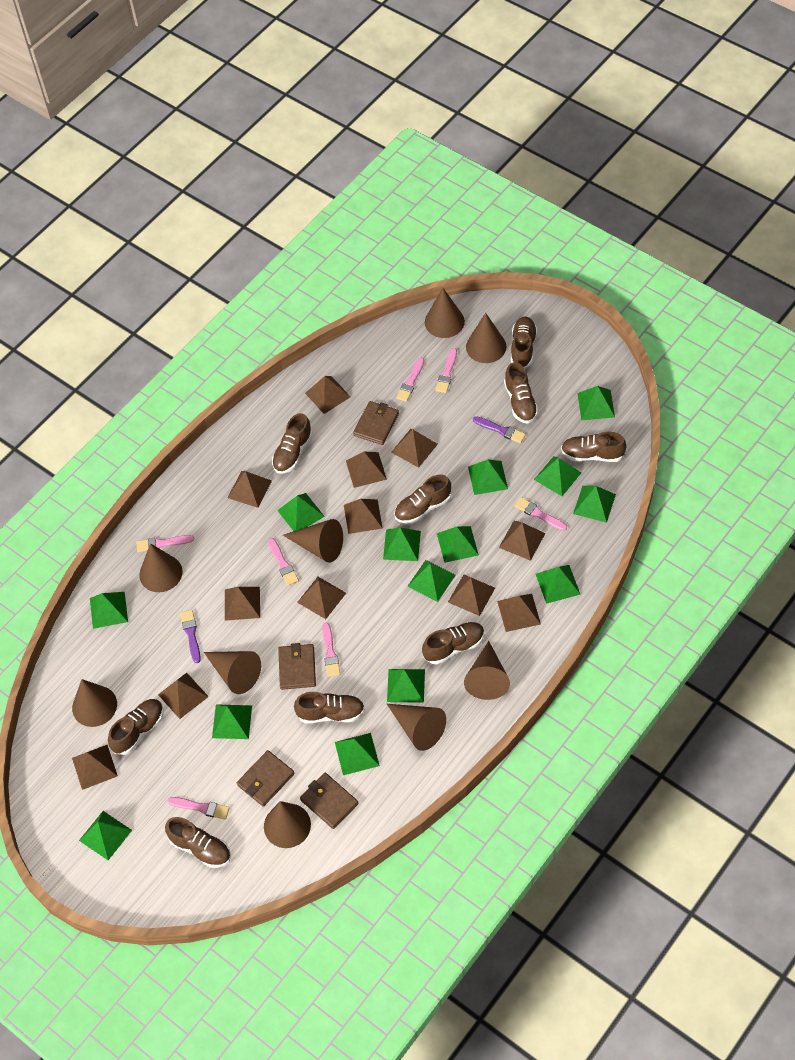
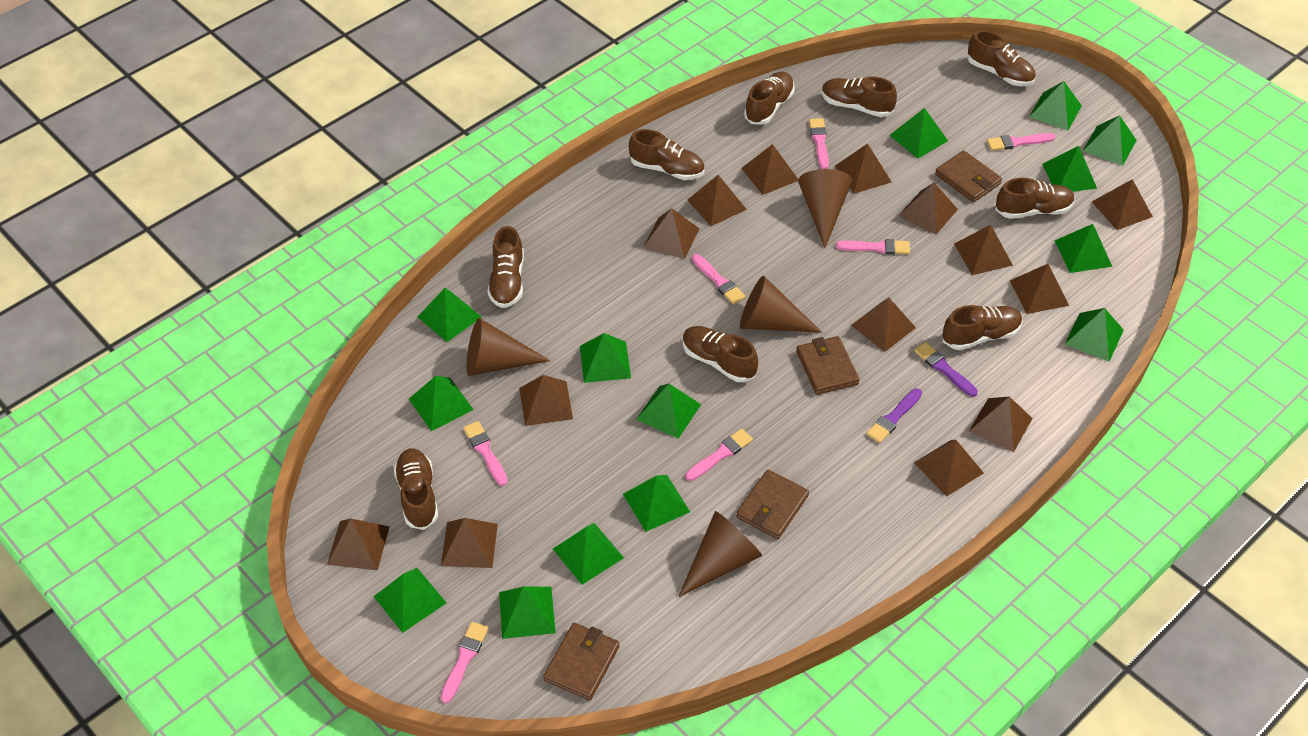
brown cone: [72,679,117,727] [139,543,183,592] [204,651,261,694] [264,801,311,848] [283,519,343,563] [387,704,446,751] [425,288,465,338] [464,641,510,700] [466,313,507,363] = 9 -> [466,318,550,376] [678,511,762,597] [740,276,822,333] [798,169,852,248] = 4
brown pyramid: [72,745,118,790] [158,673,209,719] [225,587,260,621] [227,471,272,508] [297,577,346,619] [305,376,350,414] [344,499,383,534] [346,452,387,488] [391,429,438,468] [448,575,495,616] [497,594,541,632] [499,521,545,561] = 12 -> [327,519,389,570] [441,518,498,568] [519,375,573,426] [643,208,699,259] [687,175,747,226] [741,144,798,195] [835,144,891,194] [851,297,916,352] [899,183,958,235] [914,440,984,497] [954,225,1013,275] [969,397,1033,452] [1010,264,1069,314] [1092,179,1153,230] = 14

